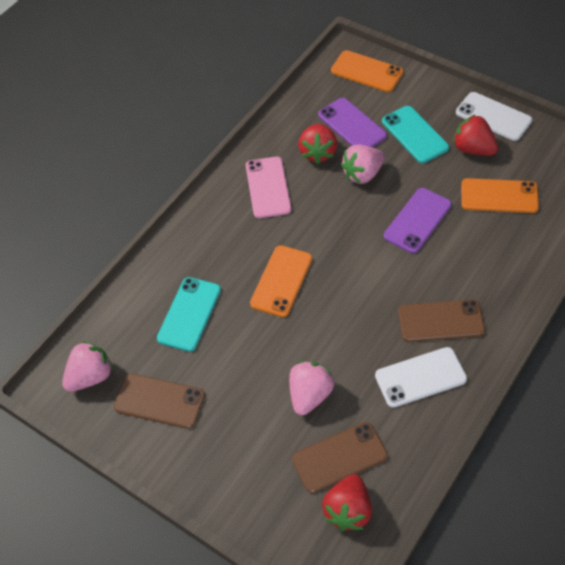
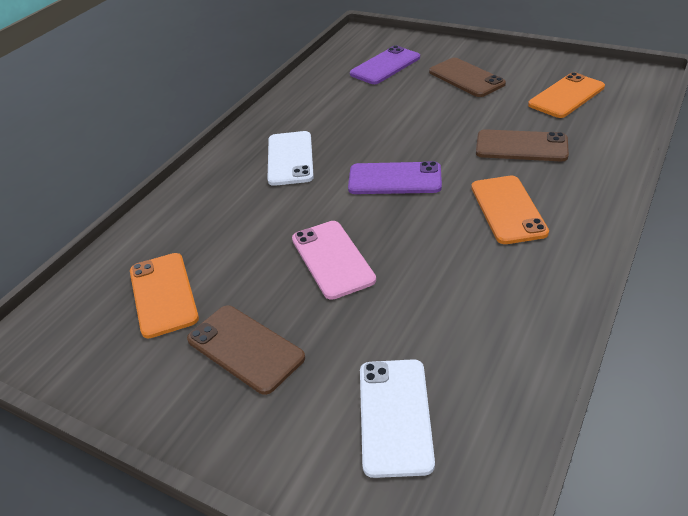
pink strawberry: [62,341,113,392] [289,361,334,415] [341,145,385,184] = 3 -> none = 0
red strawberry: [298,124,337,164] [322,474,372,531] [453,114,498,156] = 3 -> none = 0
turquoise phone: [157,277,221,352] [382,106,449,163] = 2 -> none = 0

